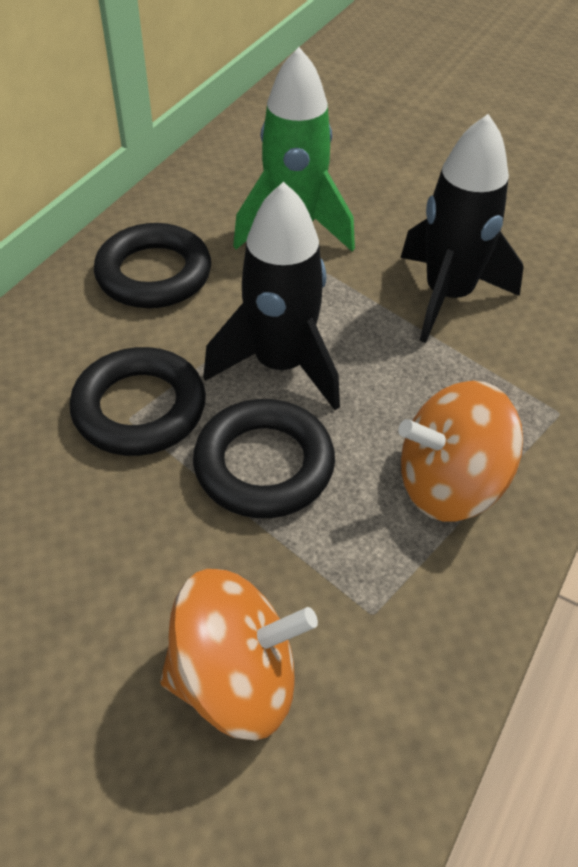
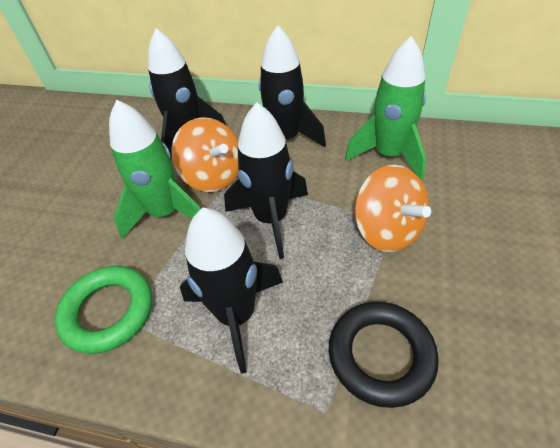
black ring: [70,347,206,456] [94,223,211,308] [193,399,335,518] = 3 -> [329,302,439,408] = 1
black rocket: [204,182,340,410] [401,114,524,343] = 2 -> [148,28,226,160] [180,207,283,374] [224,102,308,259] [258,25,326,147] = 4
green ring: none = 0 -> [55,266,152,354] = 1
green rocket: [233,47,355,251] = 1 -> [109,100,200,238] [345,36,426,180] = 2

